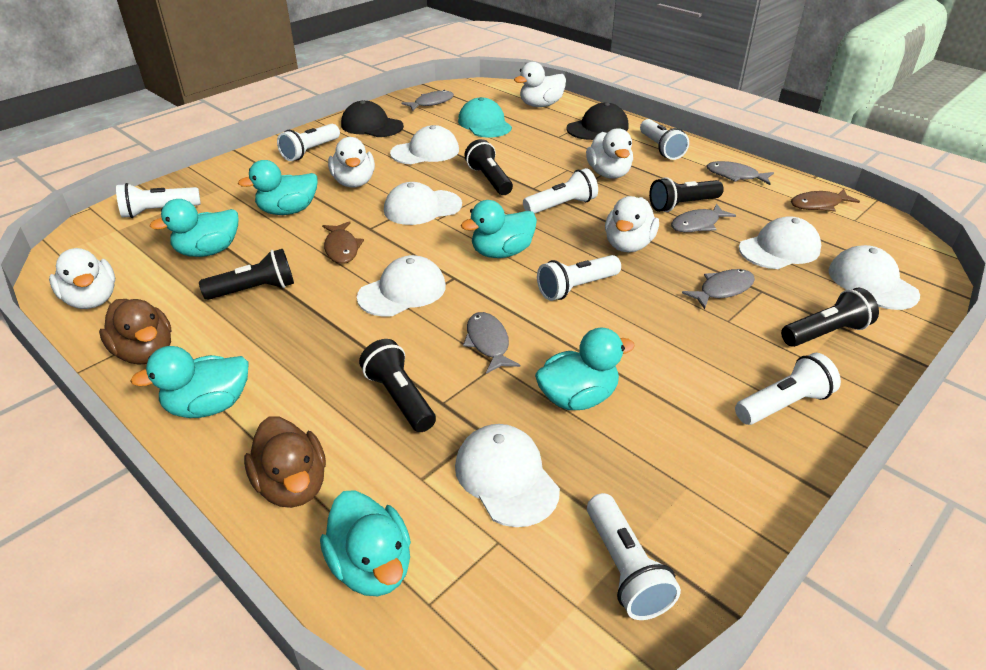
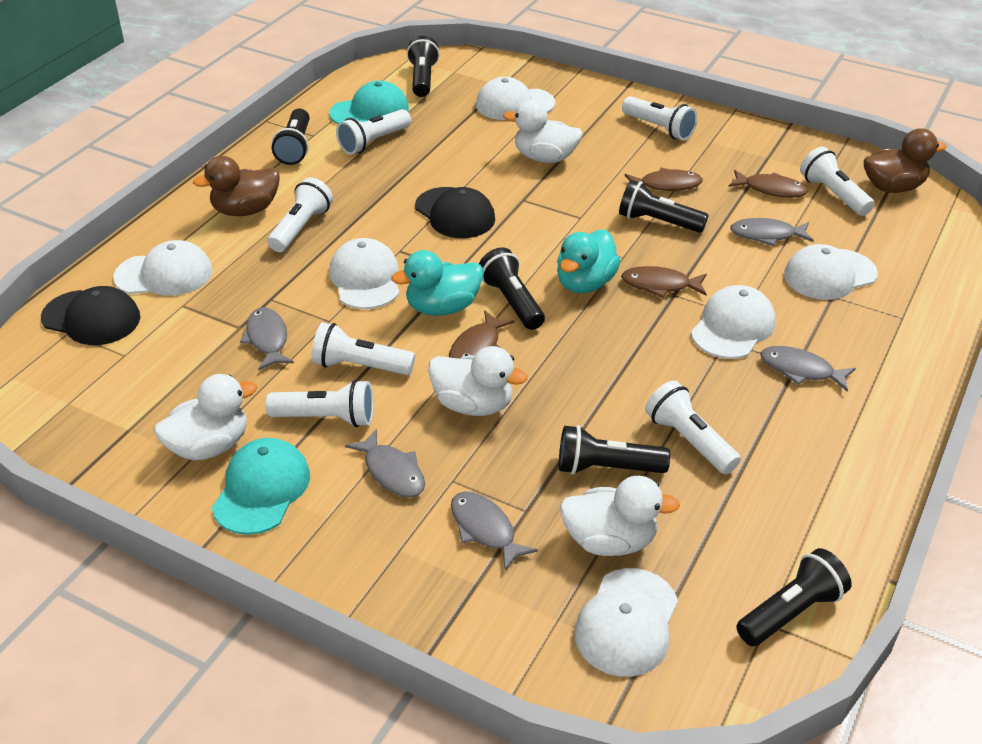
black flashlight: [199,249,294,300] [359,339,436,432] [465,139,513,195] [649,177,724,212] [781,288,879,347] = 5 -> [272,108,310,165] [407,36,440,97] [479,248,545,330] [559,425,670,475] [619,180,708,233] [736,548,852,646] = 6
brown fish: [322,221,364,263] [791,189,860,212] = 2 -> [449,310,514,359] [621,266,707,298] [625,168,703,191] [728,170,808,198] = 4
turquoise cap: [458,97,512,137] = 1 -> [212,438,310,535] [329,80,409,124] = 2
turquoise duck: [130,346,249,418] [149,199,238,257] [238,160,317,215] [320,490,411,596] [461,200,537,258] [535,328,635,410] = 6 -> [391,250,483,316] [557,229,621,293] = 2
white duck: [49,248,115,309] [328,137,375,188] [514,62,566,107] [586,128,633,179] [605,196,659,252] = 5 -> [154,374,257,461] [428,346,528,416] [503,100,583,163] [560,476,680,556] = 4

